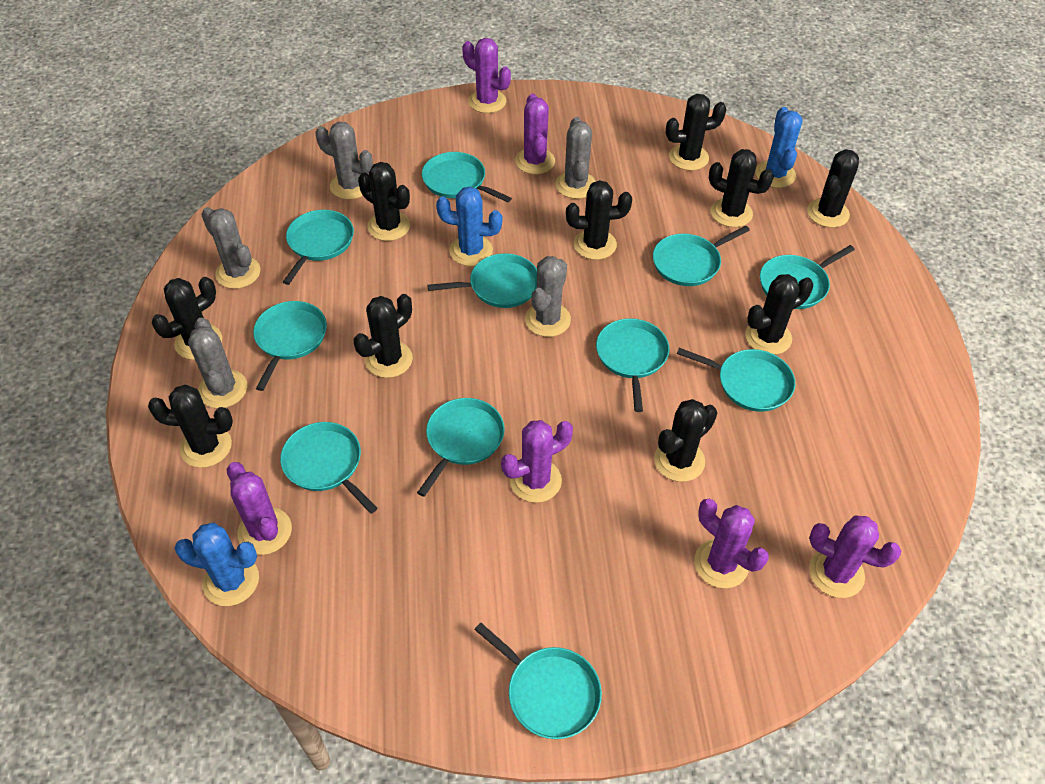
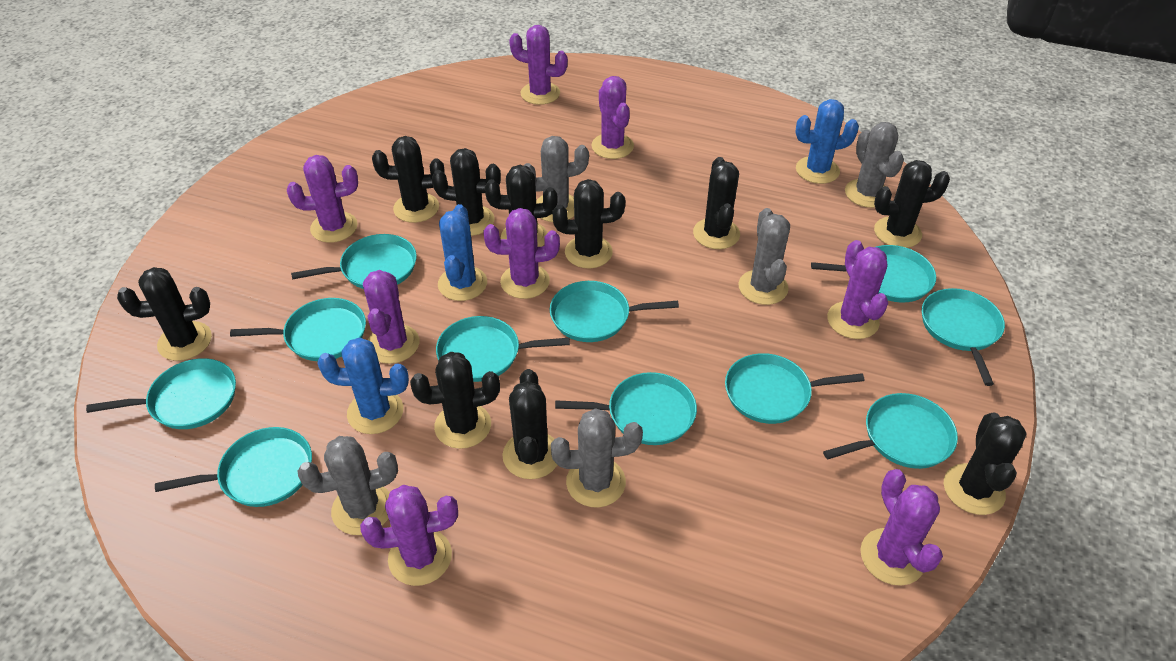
purple cactus: [226,462,292,555] [462,38,511,113] [501,420,573,503] [515,94,555,174] [694,499,769,588] [809,515,901,598] = 6 -> [287,155,358,243] [360,485,458,586] [363,270,419,364] [484,208,560,299] [509,25,568,105] [592,76,634,159] [827,240,888,339] [860,469,943,586] = 8

